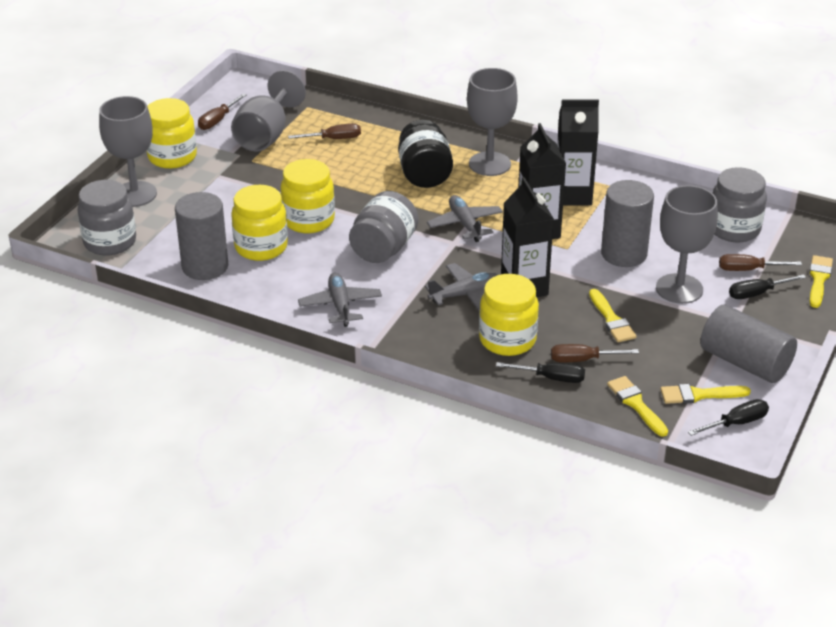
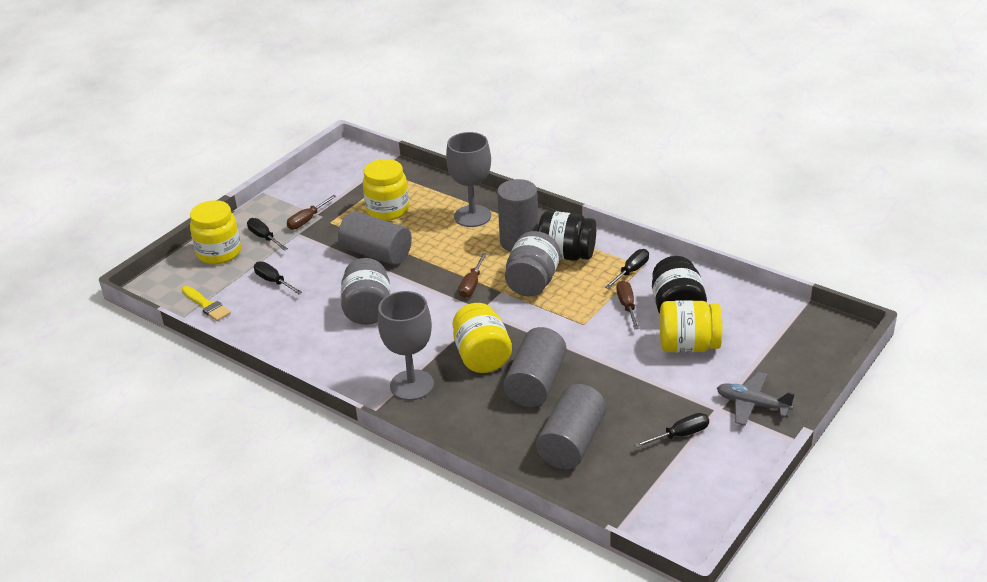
black carton: [501,177,554,297] [518,123,566,239] [557,99,599,206] = 3 -> none = 0
black jar: [398,120,453,188] = 1 -> [538,211,596,261] [652,256,707,314] = 2
black screwdriver: [496,362,585,383] [688,399,769,436] [729,274,806,299] = 3 -> [247,218,288,251] [254,262,302,294] [605,249,649,289] [634,413,709,448] = 4
brown screwdriver: [198,93,247,130] [288,123,361,139] [551,344,639,362] [719,254,802,271] = 4 -> [287,195,337,230] [459,253,487,298] [616,280,639,329] = 3
grey cylinder: [175,192,229,280] [601,180,654,267] [700,304,797,383] = 3 -> [338,211,412,265] [497,179,538,252] [504,327,566,407] [536,384,606,469] = 4
grey goblet: [99,96,157,207] [231,70,306,152] [467,68,518,176] [656,185,718,304] = 4 -> [378,291,434,400] [446,132,491,227] = 2
grey jar: [77,180,136,256] [349,191,418,263] [713,167,767,242] = 3 -> [341,258,391,325] [505,231,560,296] = 2
grey plane: [298,273,382,327] [425,263,498,312] [427,195,503,242] = 3 -> [717,372,795,426] = 1
yellow brush: [589,289,636,342] [607,376,668,437] [660,384,751,404] [809,255,833,308] = 4 -> [182,286,231,321] = 1

